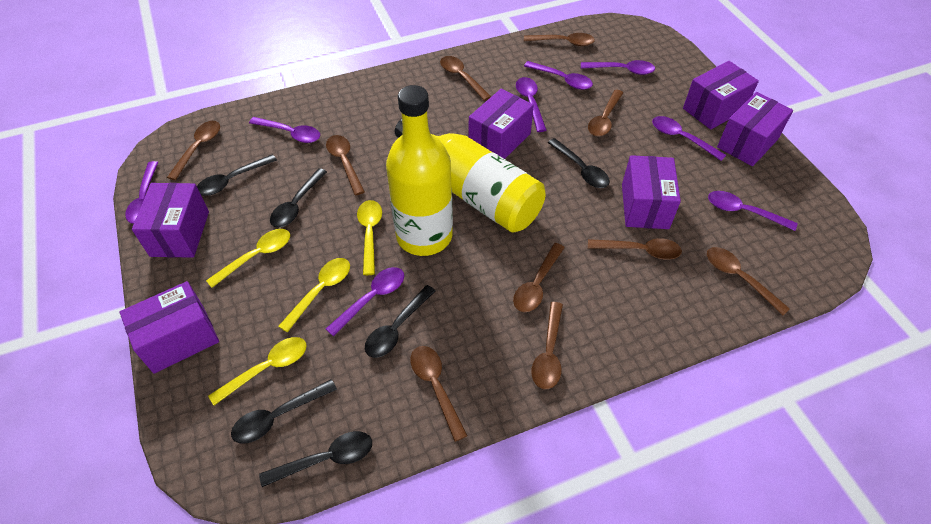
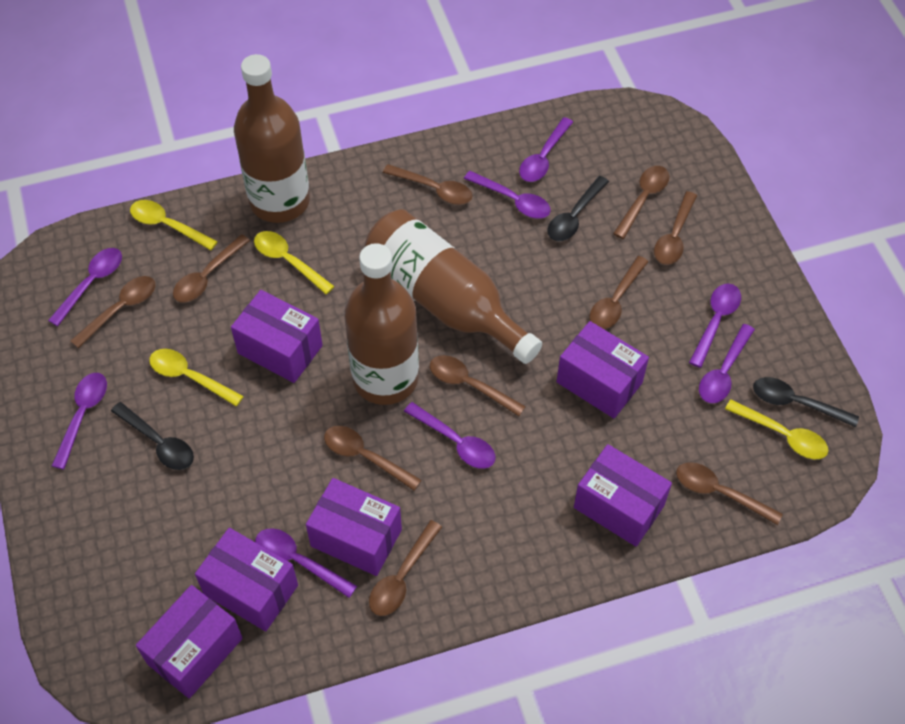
black spoon: [197,154,277,196] [231,379,337,444] [259,431,372,487] [270,168,327,228] [365,285,436,358] [548,138,610,188] = 6 -> [111,402,194,470] [547,176,609,241] [753,377,859,427] = 3
brown bottle: none = 0 -> [234,54,310,223] [344,243,419,405] [364,209,542,364] = 3
yellow bottle: [386,85,453,256] [395,119,546,233] = 2 -> none = 0

